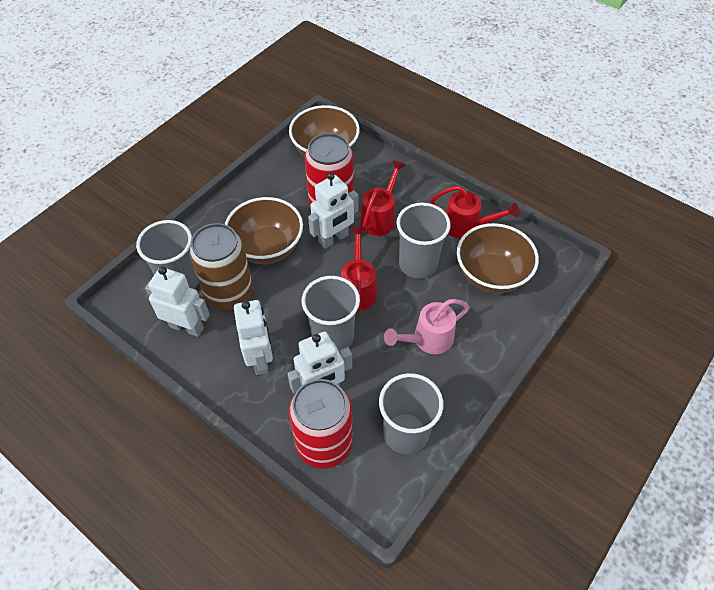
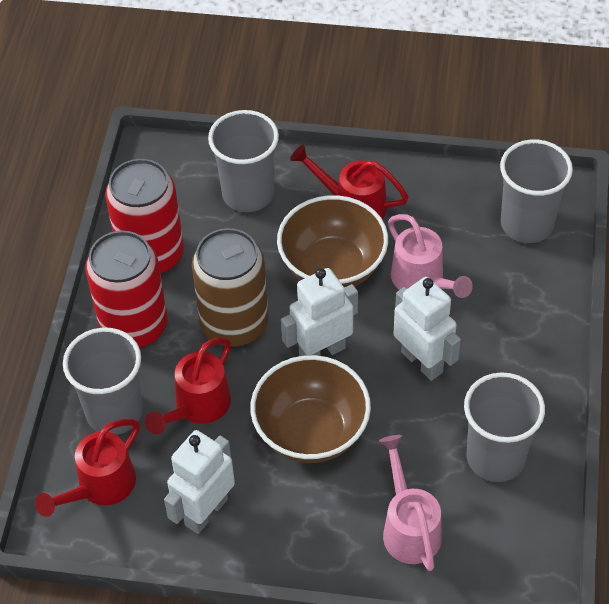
brown bowl: [225,197,303,264] [289,105,360,157] [457,223,539,294] = 3 -> [250,355,371,463] [277,195,388,288] = 2
pink watering can: [384,299,470,354] = 1 -> [379,435,442,571] [388,214,473,298] = 2
white robot: [145,266,210,337] [234,300,273,375] [287,332,352,393] [308,173,358,249] = 4 -> [164,430,235,534] [281,268,358,356] [394,277,461,381] = 3

